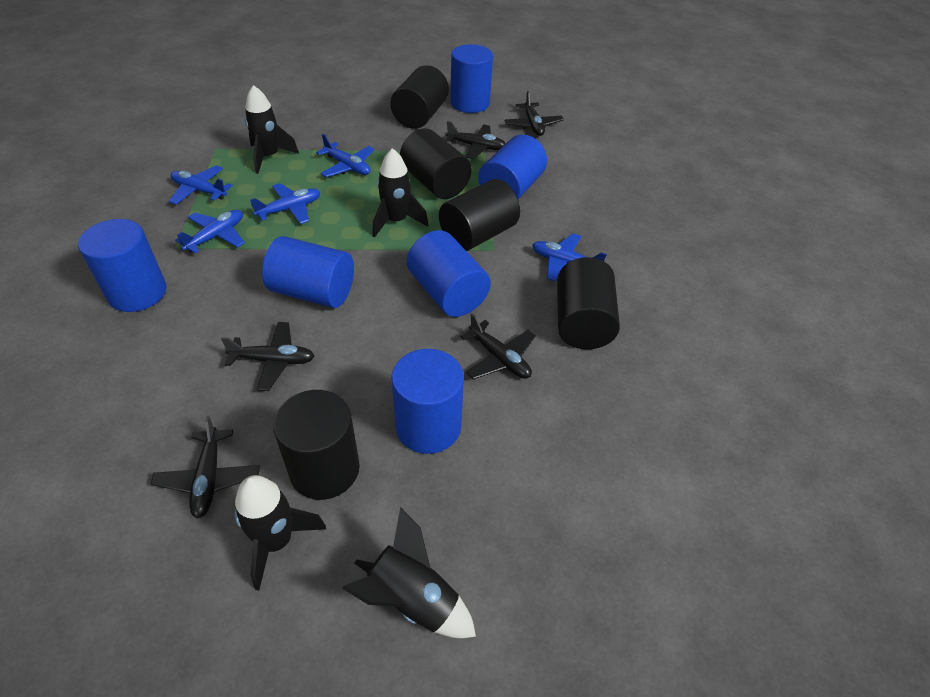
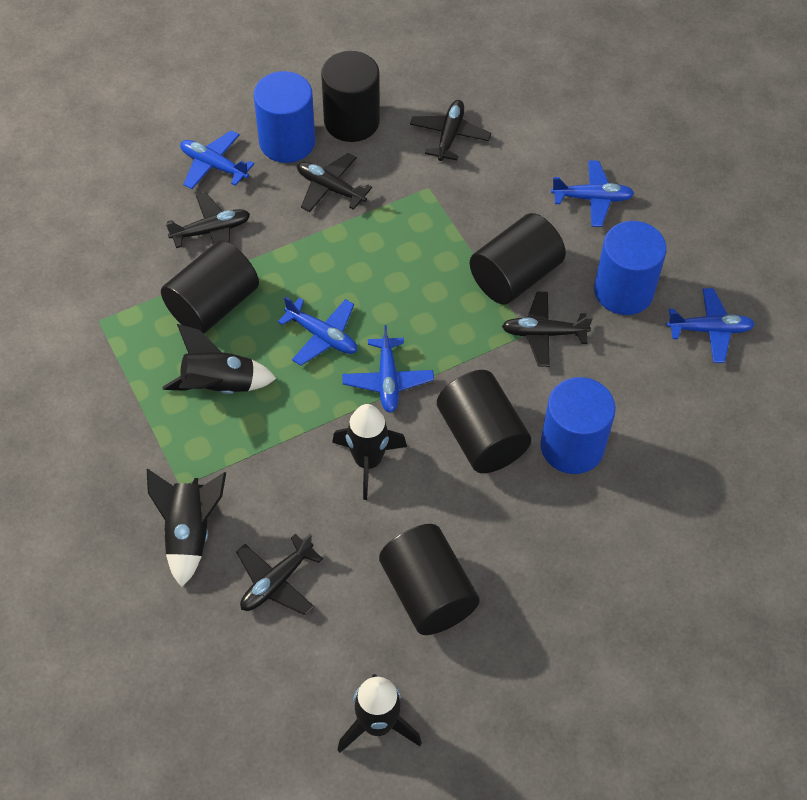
blue cylinder: [78,219,166,312] [262,236,354,308] [392,349,464,454] [407,230,491,317] [450,44,493,113] [478,135,547,199] = 6 -> [254,71,315,163] [540,377,616,474] [594,221,667,315] = 3

